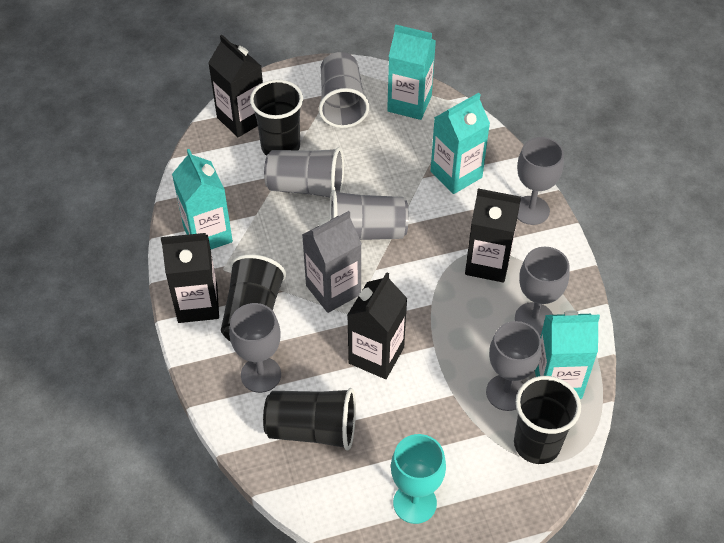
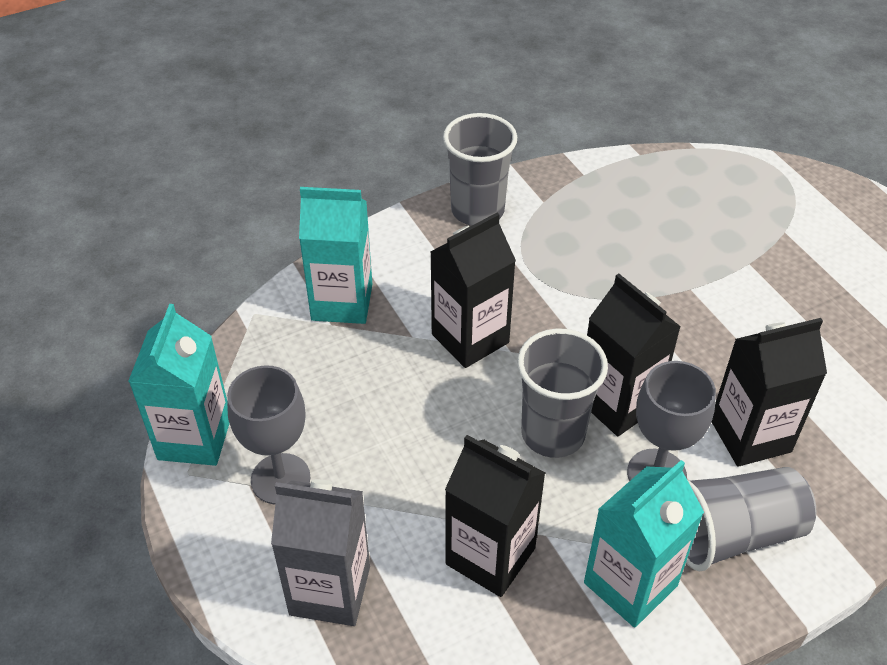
black cup: [221,254,286,342] [250,79,303,156] [263,388,356,450] [514,376,581,464] = 4 -> none = 0
grey goblet: [229,303,281,393] [486,321,542,411] [515,247,569,335] [517,137,564,225] = 4 -> [227,365,310,504] [627,361,716,481] = 2
turquoise carton: [172,149,233,249] [387,24,436,120] [431,93,490,194] [535,310,600,399] = 4 -> [128,304,229,466] [299,187,372,324] [584,460,704,628] = 3
turquoise goblet: [391,434,446,524] = 1 -> none = 0

